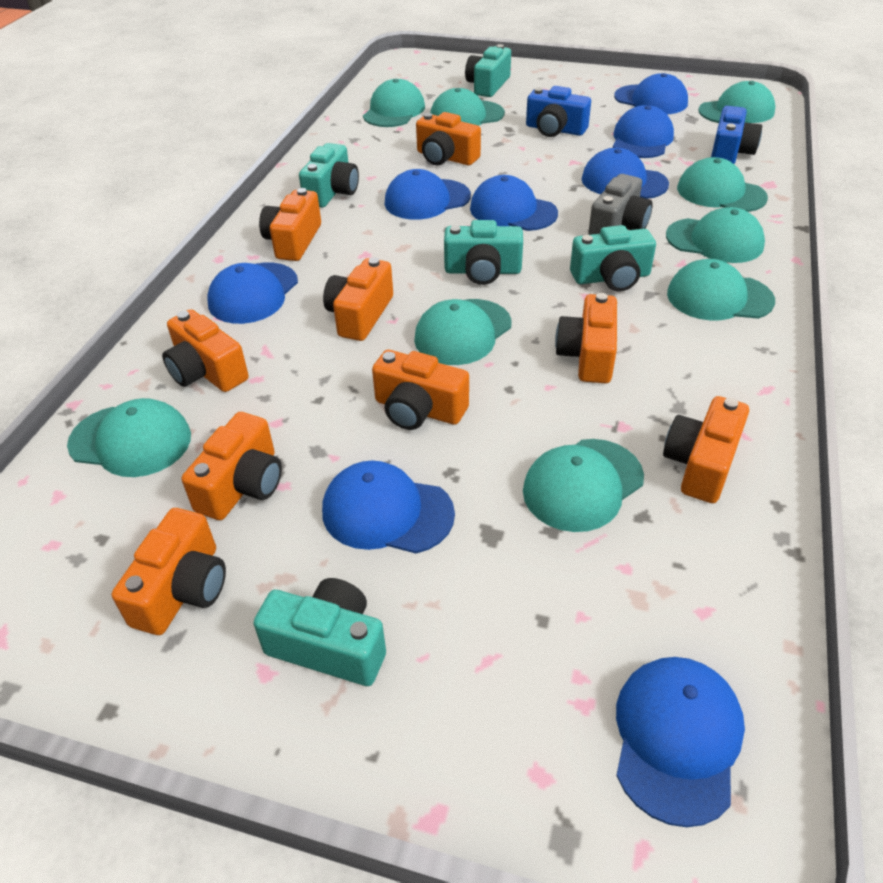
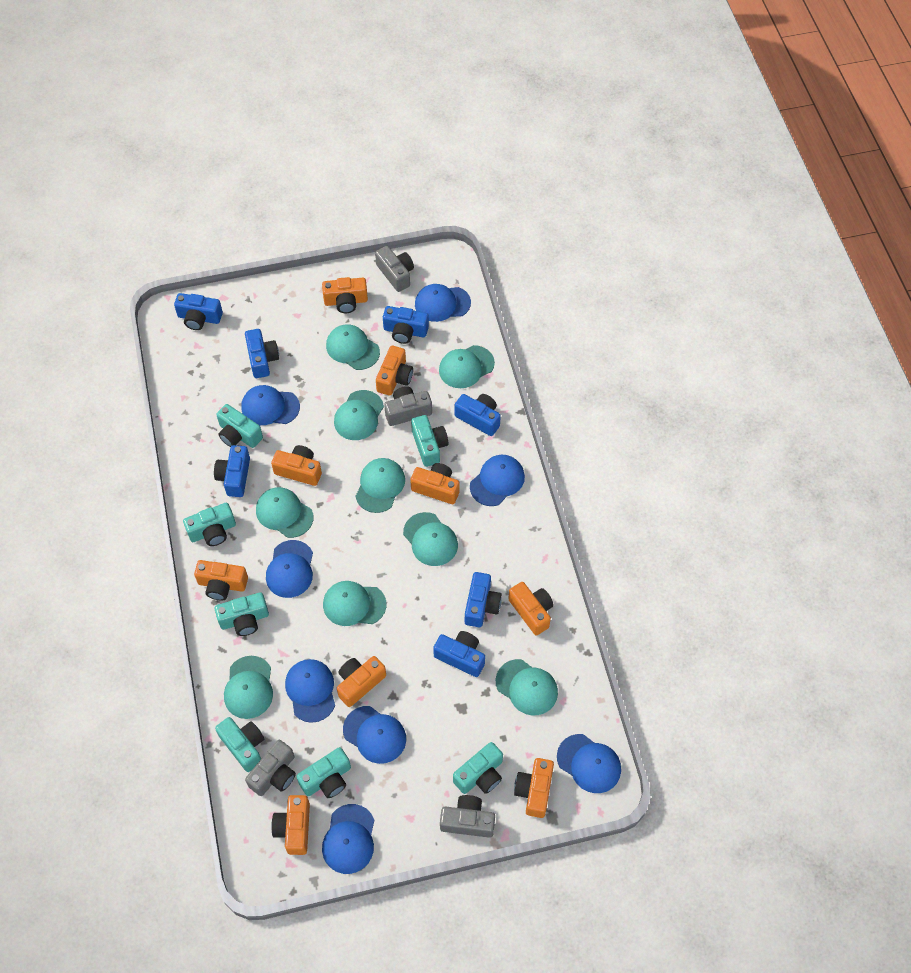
blue camera: [526,86,591,137] [711,106,762,164] = 2 -> [174,293,223,330] [214,445,250,497] [245,329,279,378] [383,306,429,344] [433,631,485,677] [455,394,501,436] [465,572,502,627] = 7
grey camera: [588,174,653,235] = 1 -> [245,740,296,796] [375,246,414,292] [384,386,432,426] [440,795,495,838] = 4
turquoise camera: [253,578,386,686] [299,143,359,208] [444,220,523,285] [465,44,511,97] [570,225,656,291] = 5 -> [183,503,236,546] [215,592,269,636] [215,717,264,772] [216,404,263,448] [296,747,351,798] [411,415,448,467] [453,742,503,794] = 7

